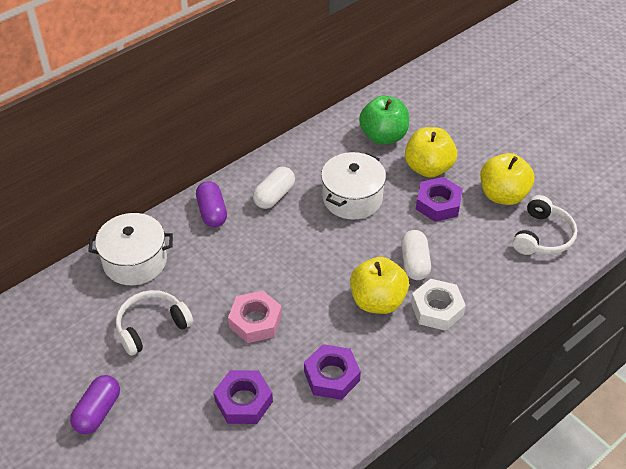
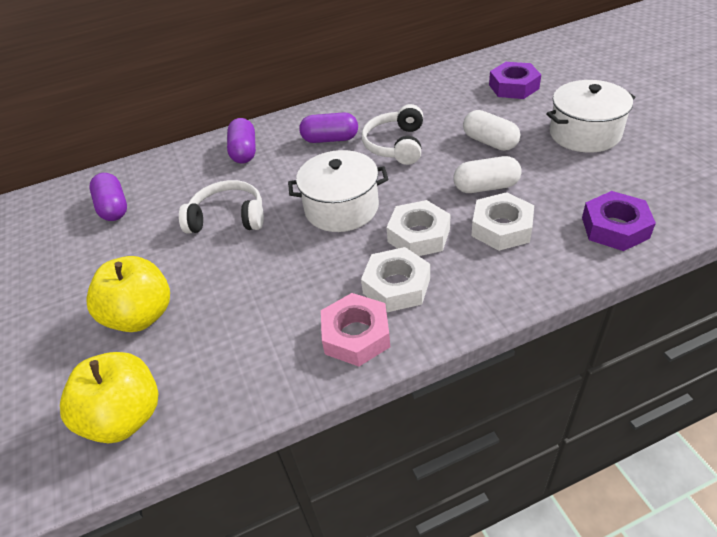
green apple: [359,96,409,145] = 1 -> none = 0
purple capsule: [70,375,120,434] [196,181,227,227] = 2 -> [89,173,127,221] [227,118,256,163] [299,112,358,143] = 3
purple nut: [214,370,273,424] [304,344,361,400] [416,177,463,222] = 3 -> [489,62,541,99] [582,191,656,251] = 2
white nut: [411,279,466,331] = 1 -> [361,247,430,312] [387,200,451,256] [472,192,534,251] = 3
yellow apple: [350,257,409,314] [405,127,457,178] [480,153,534,205] = 3 -> [60,352,158,444] [87,256,170,332] = 2

